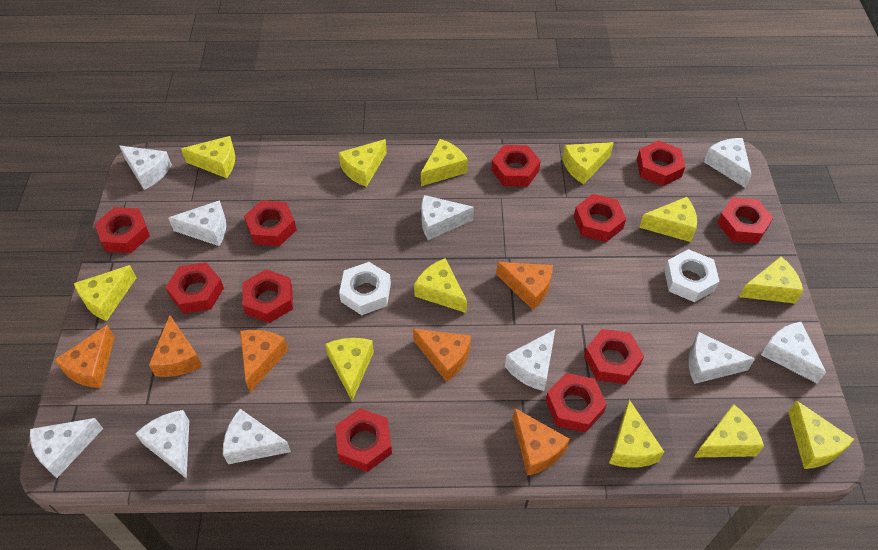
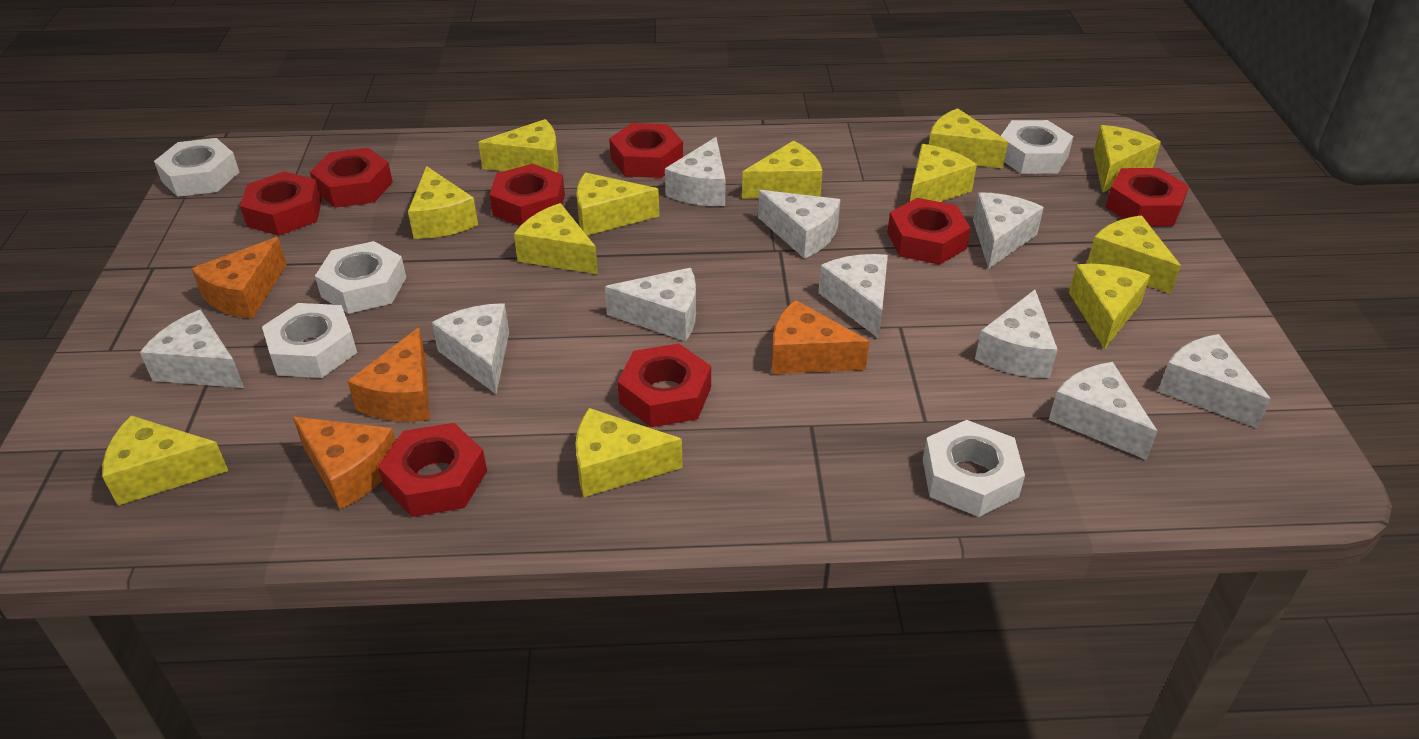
orange cheese: [54,325,115,388] [149,315,202,377] [240,330,288,393] [413,329,471,382] [496,262,553,310] [513,408,570,476] = 6 -> [191,237,287,319] [293,417,395,509] [348,328,430,422] [771,300,869,374] = 4
red nut: [95,207,150,253] [166,262,224,314] [242,269,293,323] [244,200,297,246] [335,408,392,472] [491,145,541,187] [546,373,607,432] [574,194,626,242] [584,329,644,384] [637,140,685,186] [717,197,773,244] = 11 -> [240,171,322,236] [310,148,393,208] [378,423,487,517] [490,164,565,226] [609,123,683,178] [618,343,711,427] [887,198,971,265] [1106,168,1189,226] = 8
white nut: [339,262,391,315] [664,249,720,302] = 2 -> [154,138,240,197] [262,303,357,378] [315,241,406,314] [923,420,1025,517] [1001,120,1073,174] = 5

